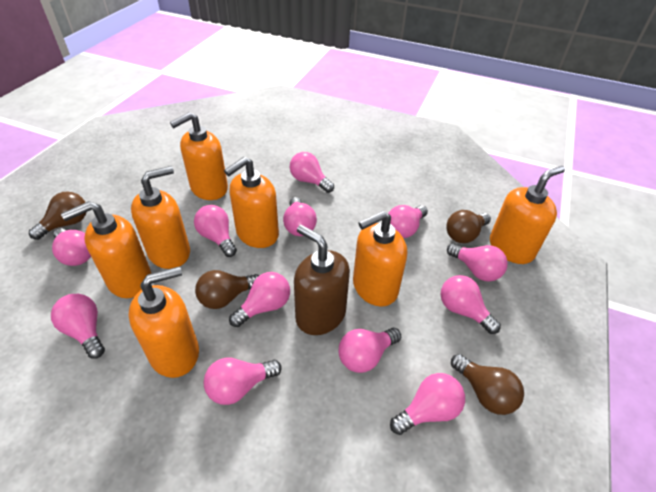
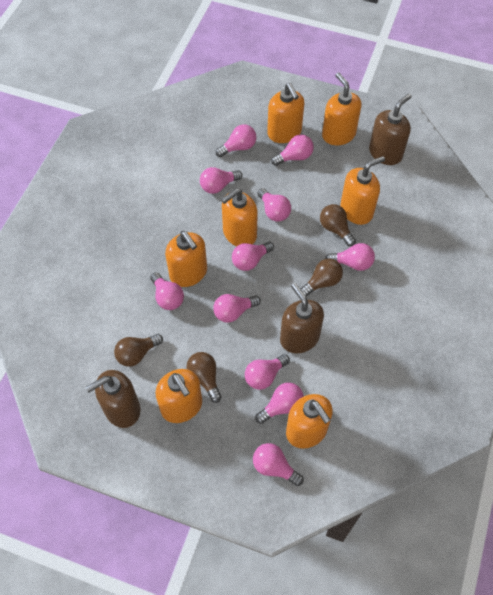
brown soap dispenser: [294,225,350,335] = 1 -> [85,370,140,428] [280,283,324,353] [369,94,412,165] = 3
pink light bulb: [51,294,105,359] [52,228,91,266] [194,205,237,257] [204,358,282,405] [229,272,290,327] [283,197,317,236] [290,152,334,193] [339,328,401,373] [388,205,428,238] [390,373,465,435] [441,275,501,334] [447,243,508,281] = 12 -> [150,272,184,310] [200,167,243,194] [213,294,261,323] [216,124,256,157] [232,241,274,271] [245,354,290,390] [253,443,304,486] [255,383,304,424] [257,188,291,222] [271,134,314,166] [325,243,375,271] = 11

